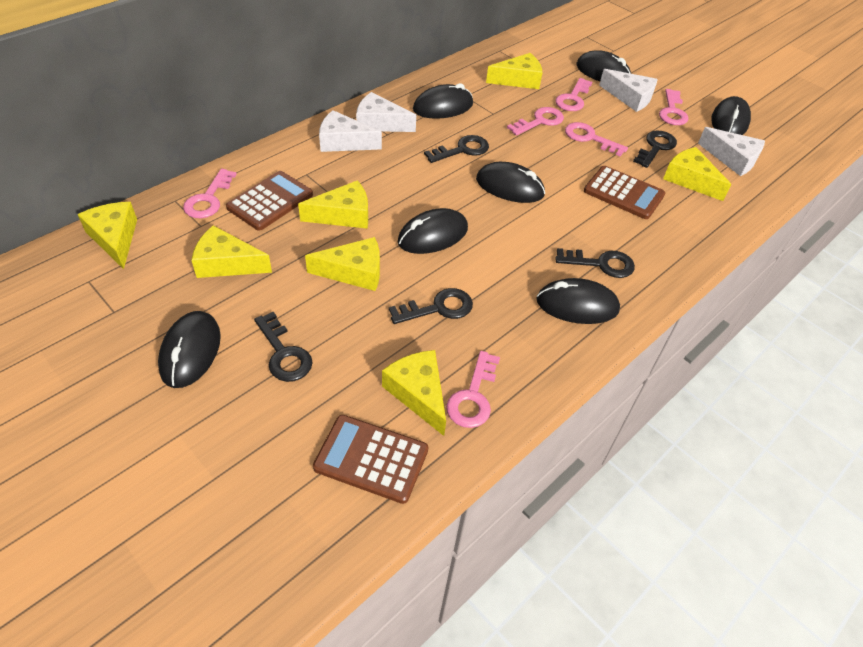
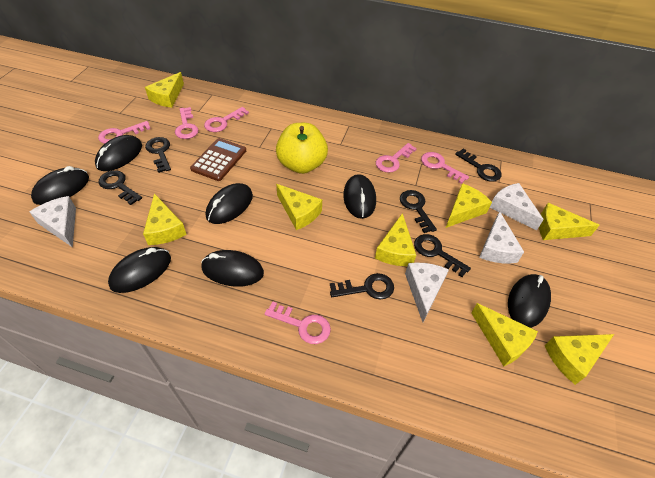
black key: [254,312,313,382] [389,288,473,324] [424,135,489,163] [555,248,635,278] [633,131,677,168] = 5 -> [99,170,142,205] [145,137,171,173] [330,273,394,300] [400,190,437,233] [414,234,471,277] [455,149,502,182] = 6
brown calculator: [226,171,313,231] [313,415,428,504] [584,166,665,219] = 3 -> [190,138,246,181] = 1
yellow apple: none = 0 -> [276,123,328,174] = 1
yellow cheese: [78,202,137,269] [191,225,272,278] [298,180,368,229] [305,237,380,291] [382,350,446,436] [486,53,542,89] [663,147,731,201] = 7 -> [143,193,187,245] [145,72,184,108] [276,184,322,230] [375,213,416,266] [446,183,492,228] [471,303,538,366] [539,203,600,240] [545,334,614,385] = 8

